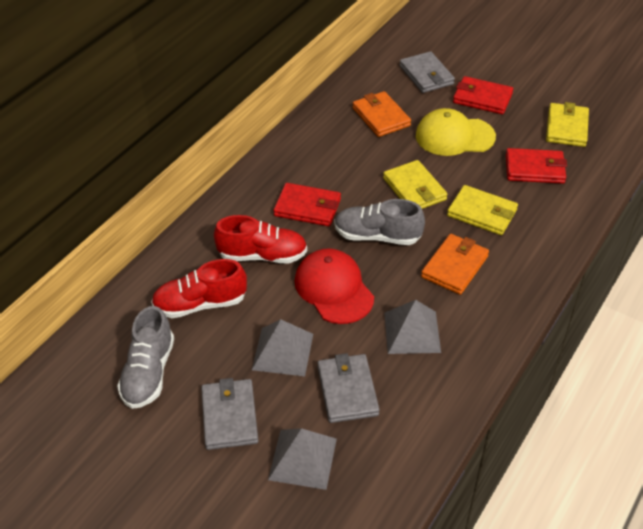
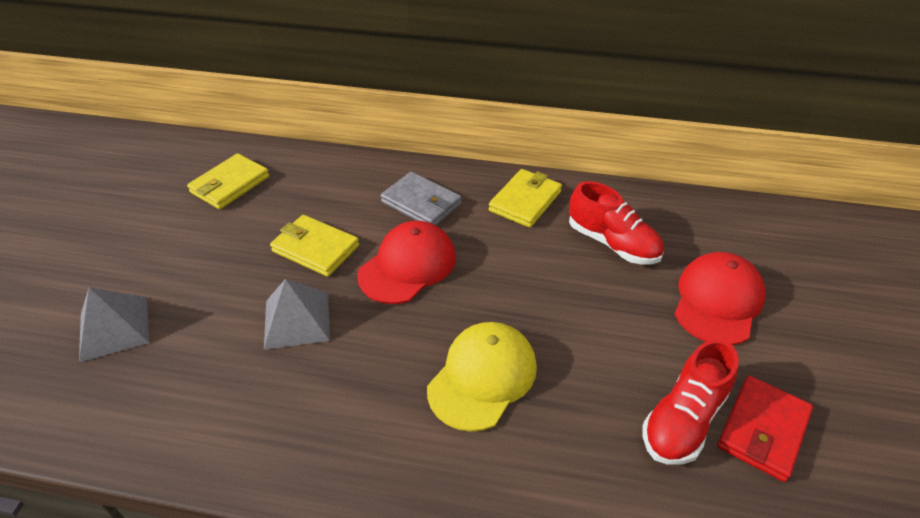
grey pyramid: [252,319,313,376] [268,428,337,490] [384,300,441,354] = 3 -> [79,287,149,362] [264,279,330,350] = 2
grey shoe: [117,306,174,409] [334,199,425,245] = 2 -> none = 0
grey wallet: [201,378,258,450] [317,353,380,423] [400,51,455,93] = 3 -> [381,172,462,225] = 1
orange wallet: [353,91,411,137] [421,234,489,295] = 2 -> none = 0
red cap: [295,248,374,324] = 1 -> [357,221,456,304] [674,252,766,345] = 2
red wallet: [274,183,341,226] [453,76,513,114] [506,148,567,184] = 3 -> [717,376,813,482] = 1

